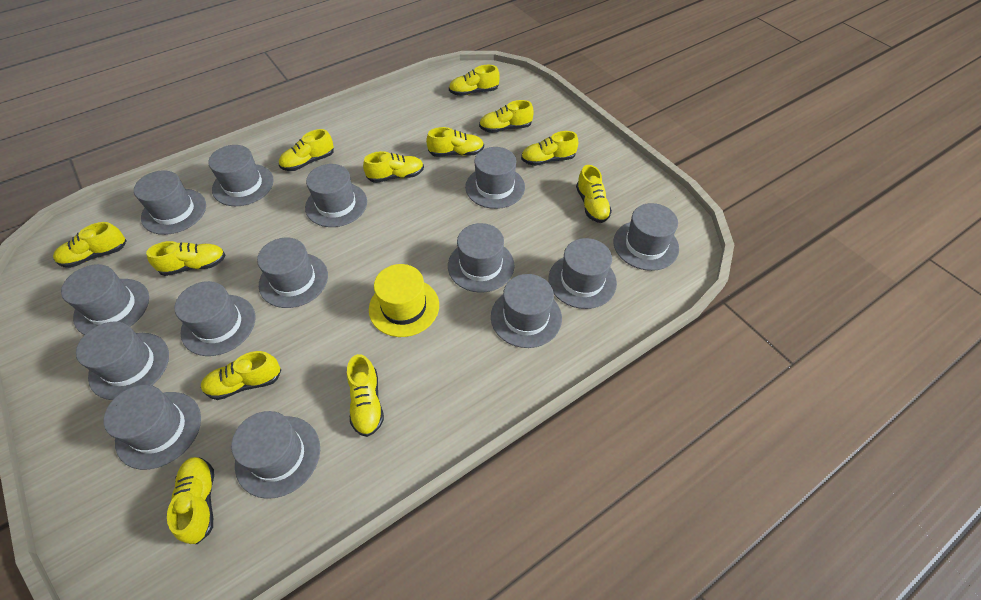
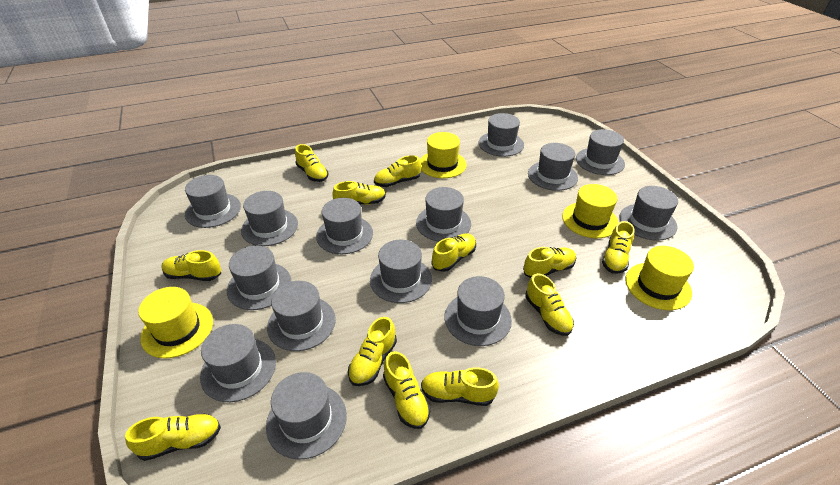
yellow hat: [369,264,439,337] = 1 -> [138,287,213,359] [420,132,467,178] [562,184,619,238] [626,246,694,310] = 4

